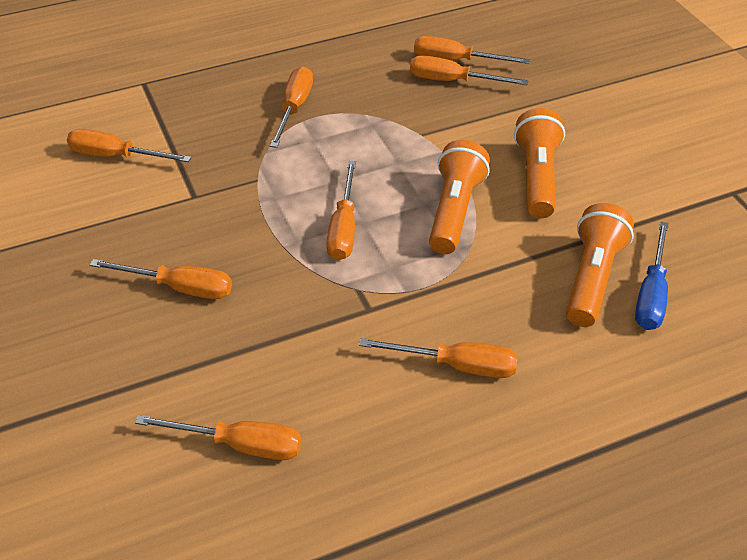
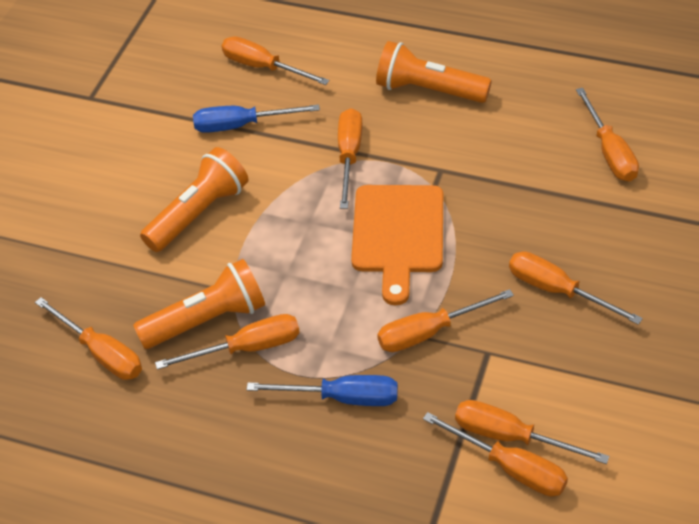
blue screwdriver: [635,221,669,330] = 1 -> [193,104,320,133] [246,375,398,406] = 2
orange cutting board: none = 0 -> [351,185,443,305] = 1
orange screwdriver: [67,129,191,162] [90,259,232,299] [135,415,301,460] [270,67,313,148] [327,161,356,261] [359,338,518,378] [410,55,528,85] [414,36,530,64] = 8 -> [35,297,142,380] [155,314,300,370] [222,36,329,85] [338,108,362,209] [377,289,514,352] [423,412,568,497] [455,400,609,464] [509,251,643,325] [576,88,639,182] = 9

